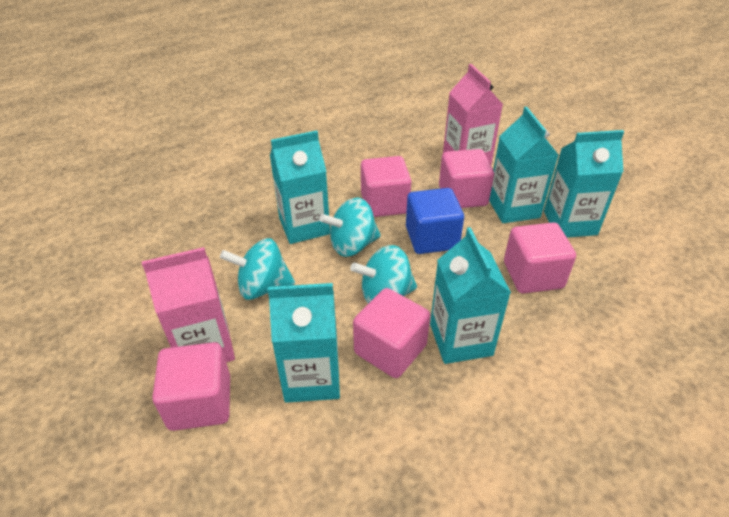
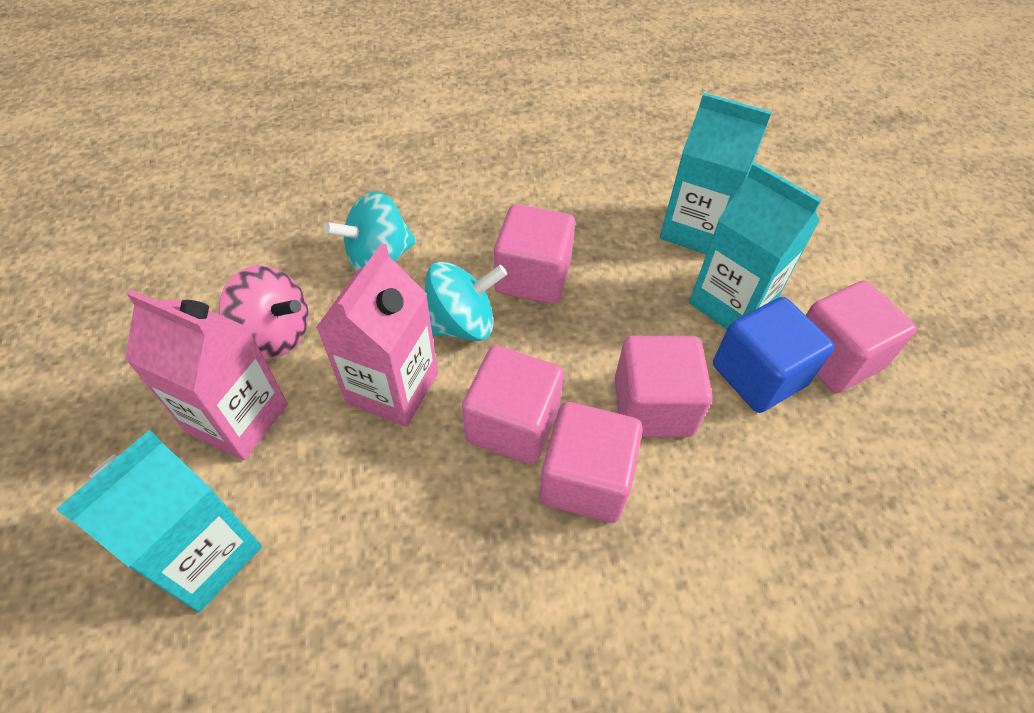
pink spinning top: none = 0 -> [219,265,309,359] = 1
turquoise carton: [268,283,340,403] [270,130,330,244] [430,227,511,364] [489,107,558,223] [544,130,624,238] = 5 -> [57,430,262,612] [660,93,772,254] [689,162,822,329] = 3
turquoise spinning top: [220,238,295,300] [319,198,381,257] [350,245,417,304] = 3 -> [323,191,416,271] [425,262,507,341] = 2

